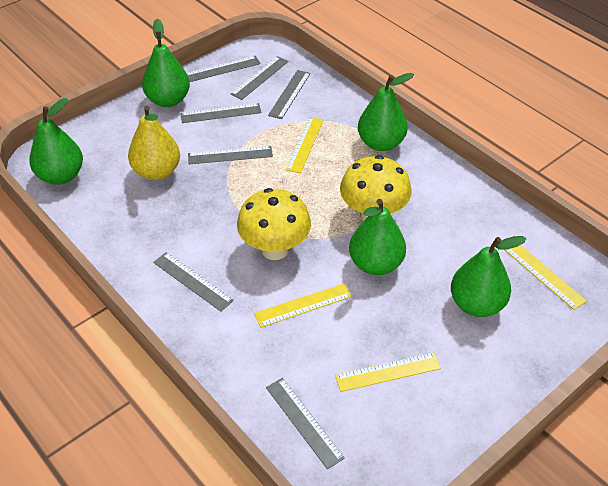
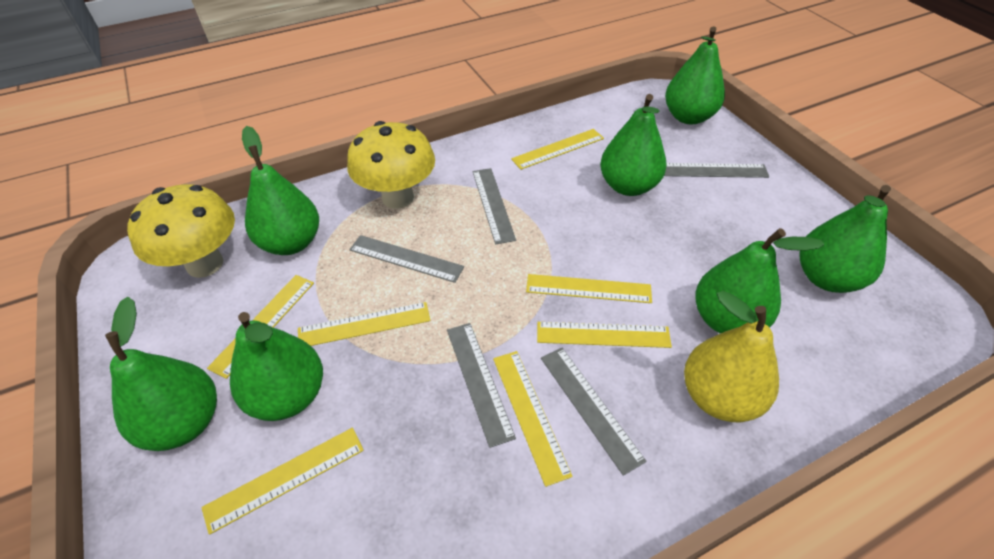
green pear: [29,98,83,185] [142,19,190,107] [349,199,406,275] [358,73,414,151] [451,236,526,317] = 5 -> [105,297,217,451] [230,312,323,421] [242,126,319,255] [600,94,667,196] [665,27,725,124] [695,228,824,333] [799,185,891,293] = 7
grey ruler: [153,252,234,312] [180,103,261,123] [186,56,261,82] [188,146,273,164] [231,56,288,100] [266,378,345,469] [268,70,311,119] = 7 -> [349,235,464,283] [447,323,516,448] [473,168,516,244] [541,348,647,476] [664,163,769,178] = 5
yellow ruler: [254,283,352,328] [286,117,323,173] [335,353,441,392] [504,245,587,310] = 4 -> [201,428,364,535] [207,275,314,379] [298,302,430,346] [493,351,573,487] [511,129,604,170] [526,274,652,303] [537,322,672,348] = 7

